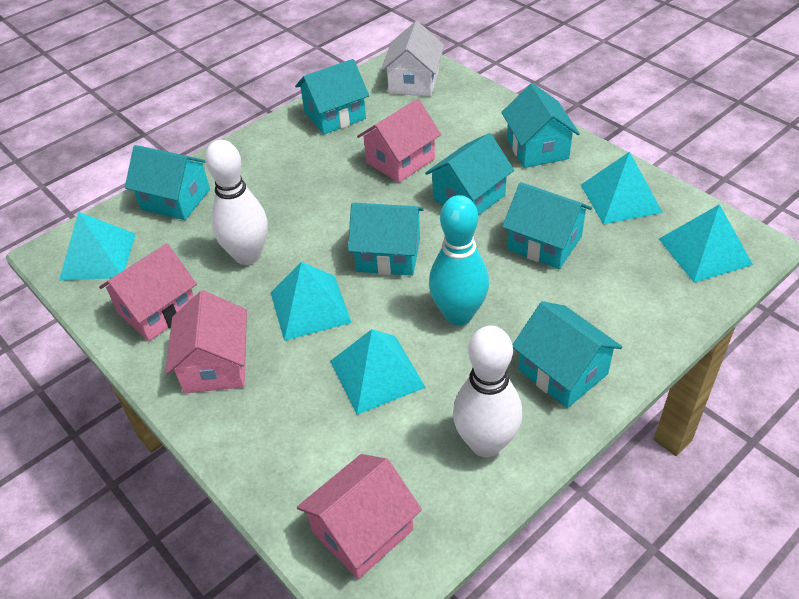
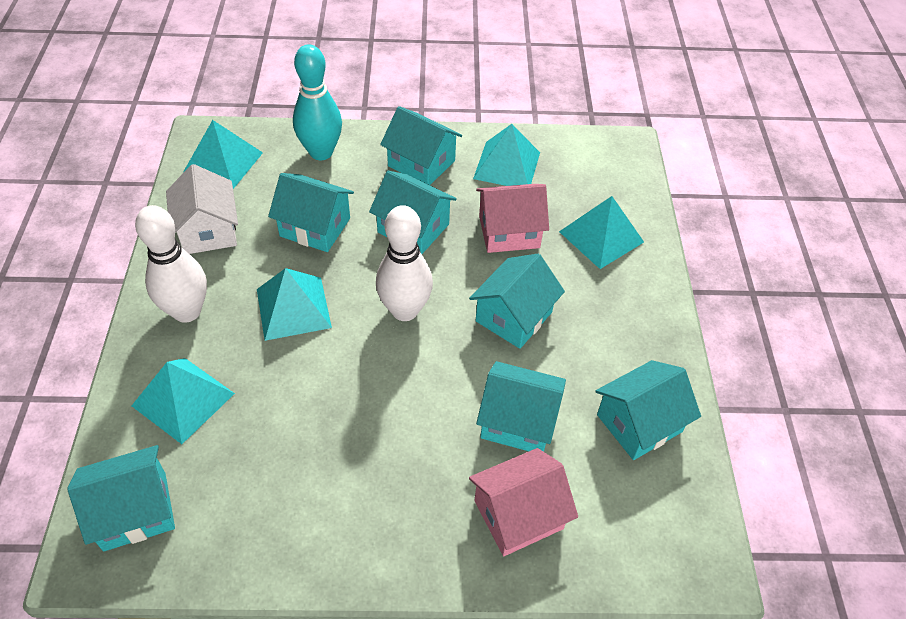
pink house: [99,244,197,341] [165,290,247,393] [297,454,422,579] [357,99,441,183] = 4 -> [469,448,578,556] [476,184,549,253] = 2

